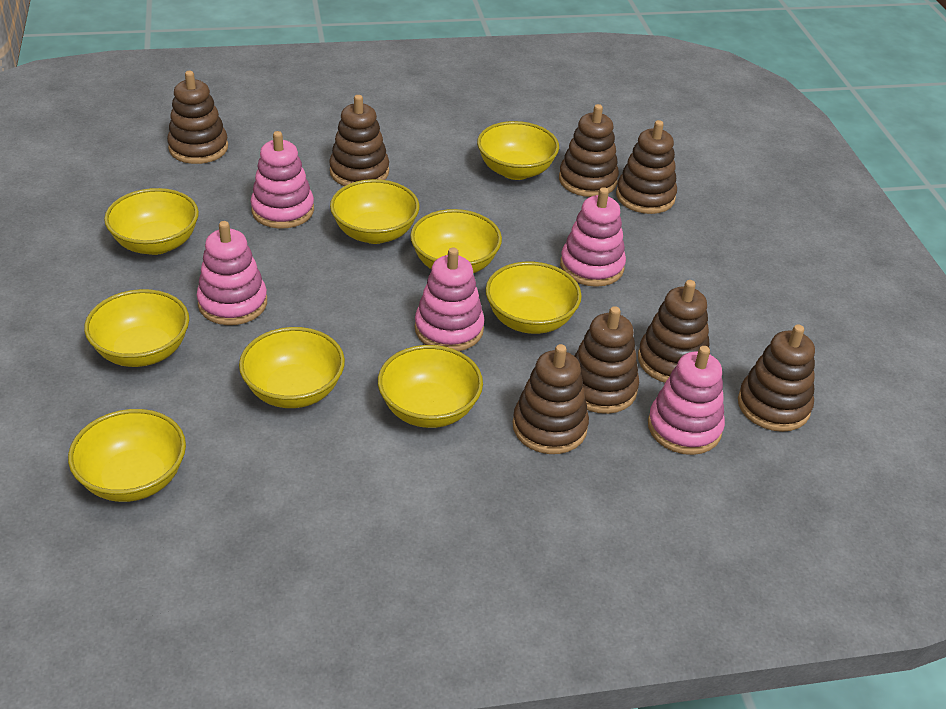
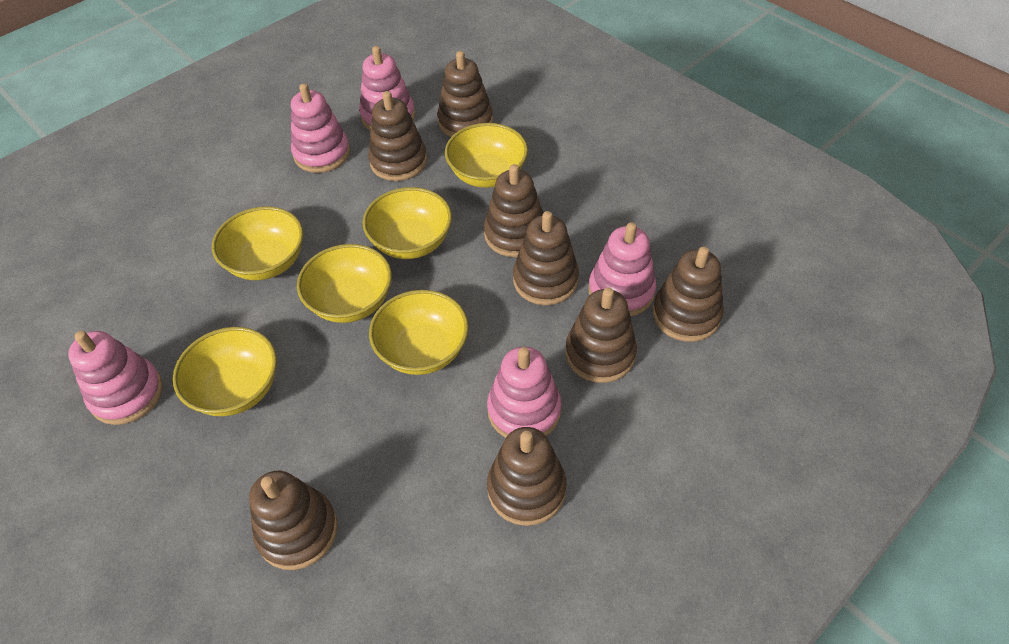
yellow bowl: [68,409,186,502] [84,289,189,367] [104,188,199,255] [239,327,345,408] [330,179,419,244] [378,345,483,428] [410,209,502,273] [477,121,559,180] [486,262,582,334] = 9 -> [173,327,277,416] [212,206,303,280] [297,244,392,323] [363,187,452,259] [369,290,469,375] [445,123,528,188] = 6

